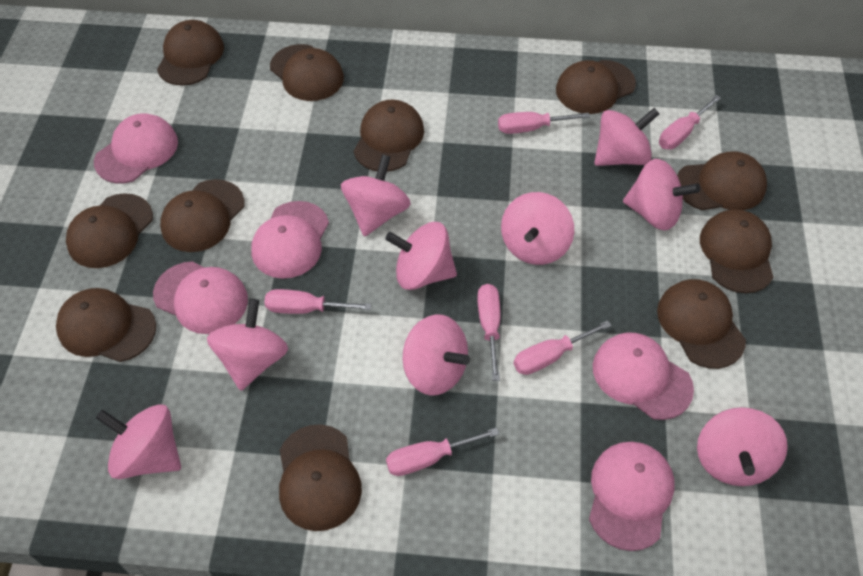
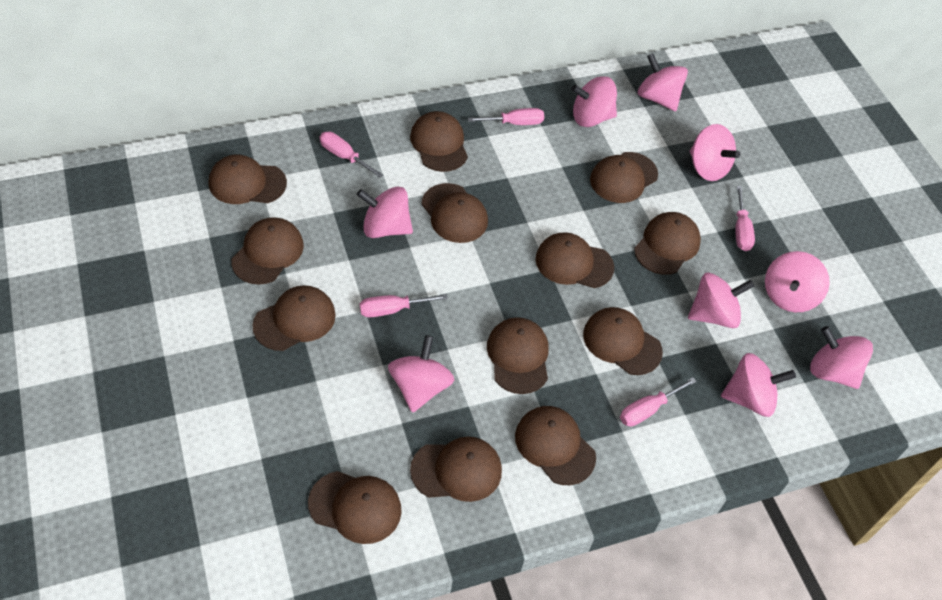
brown cap: [56,288,156,362] [66,193,153,268] [157,20,224,86] [160,179,245,252] [270,44,344,101] [279,424,362,531] [354,100,424,172] [556,60,636,114] [657,279,746,369] [677,151,767,210] [700,210,773,293] = 11 -> [209,155,287,204] [231,217,304,285] [252,285,336,351] [308,471,402,544] [410,111,468,172] [410,437,502,502] [421,183,488,243] [487,317,549,394] [515,406,596,485] [535,232,614,288] [583,307,663,375] [590,152,658,203] [634,212,701,275] = 13
pink cap: [94,113,178,183] [153,261,248,334] [251,201,329,279] [589,442,675,551] [593,332,694,420] = 5 -> none = 0
pink screwdriver: [264,289,371,314] [386,427,499,476] [477,284,501,381] [498,112,590,134] [514,320,612,375] [659,95,721,149] = 6 -> [320,132,383,178] [360,294,448,317] [468,108,544,125] [620,377,697,426] [735,186,755,251] = 5

